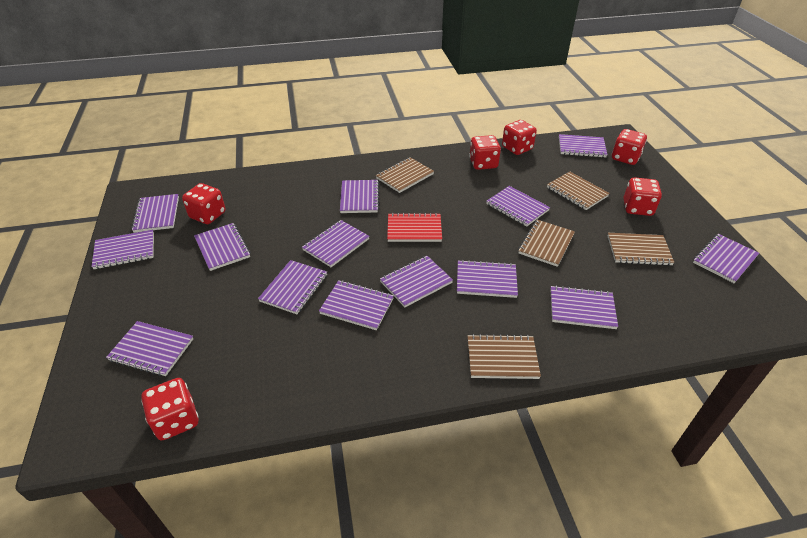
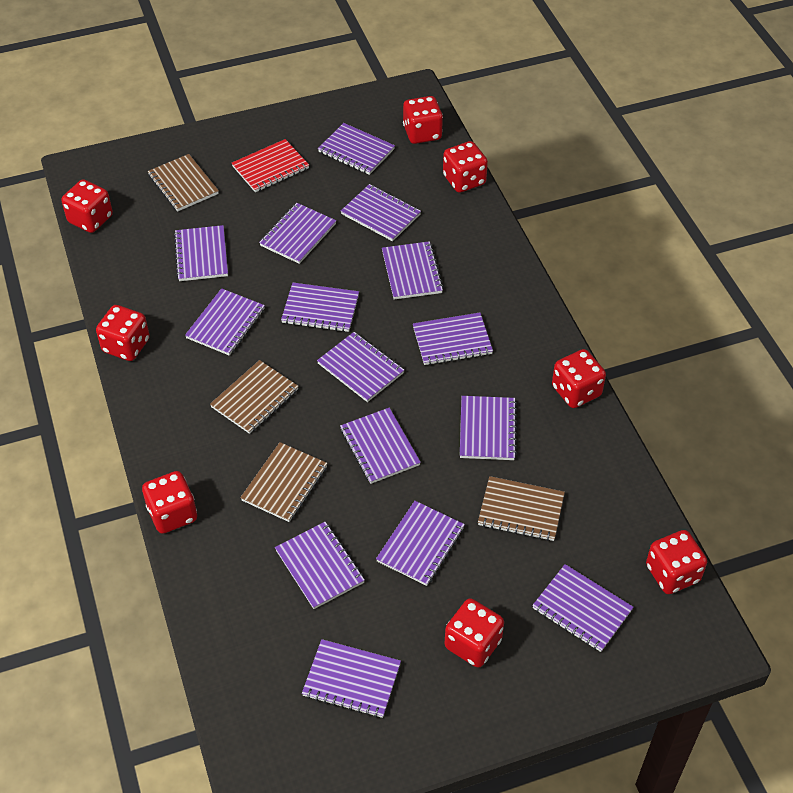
brown notebook: [376,157,434,193] [468,334,541,379] [518,220,575,267] [547,172,610,210] [608,233,674,266] = 5 -> [148,154,219,212] [210,360,299,434] [240,442,327,522] [478,476,565,541] = 4
purple notebook: [91,230,154,269] [106,321,193,376] [131,194,179,233] [194,223,250,271] [258,260,327,314] [302,220,370,267] [319,280,394,330] [340,180,379,213] [380,256,453,307] [457,260,518,298] [486,186,550,227] [550,286,618,329] [559,134,607,158] [693,234,759,283] = 14 -> [174,225,228,281] [185,288,265,356] [259,203,336,264] [275,522,365,609] [281,283,359,332] [302,639,401,718] [317,332,404,402] [318,123,395,175] [340,408,421,484] [341,184,421,241] [376,501,465,586] [382,241,444,299] [413,312,493,365] [460,396,517,460] [532,564,634,652] = 15
red dice: [141,378,199,441] [182,183,226,224] [469,135,501,170] [502,120,537,155] [612,129,647,165] [623,177,662,216] = 6 -> [61,179,113,233] [96,305,150,361] [142,471,197,534] [403,96,443,144] [443,141,488,193] [445,598,504,668] [552,349,606,408] [646,530,707,594] = 8

